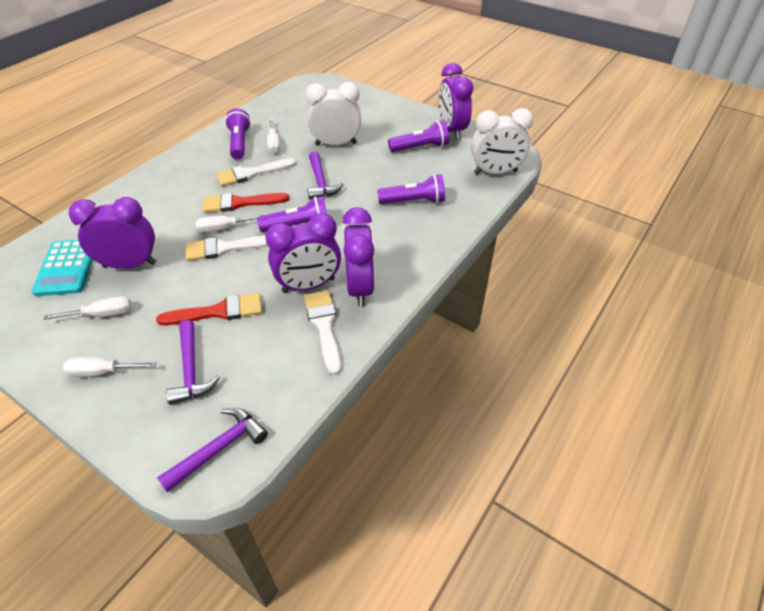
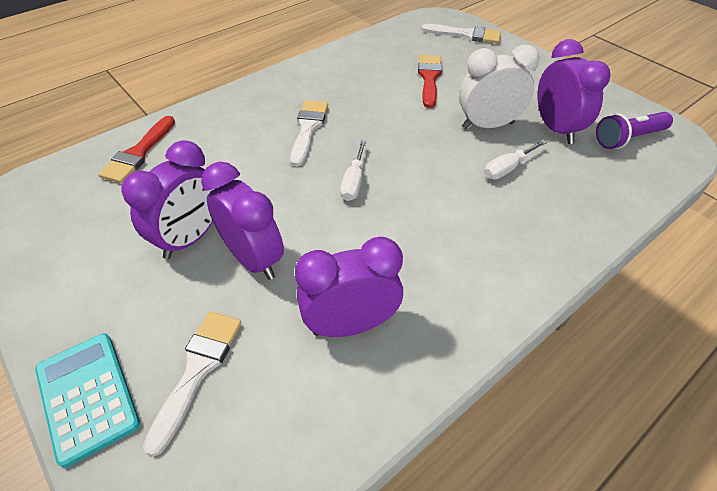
purple flashlight: [225,109,251,160] [257,196,327,232] [377,174,445,204] [388,120,449,152] = 4 -> [596,112,673,149] = 1
purple hammer: [157,408,268,492] [166,320,220,405] [307,151,344,200] = 3 -> none = 0
white clock: [305,82,361,146] [471,108,533,174] = 2 -> [459,44,540,129] = 1
white screwdriver: [43,296,132,320] [63,357,156,377] [195,214,267,232] [267,118,280,153] = 4 -> [340,140,366,201] [484,140,547,179] = 2

